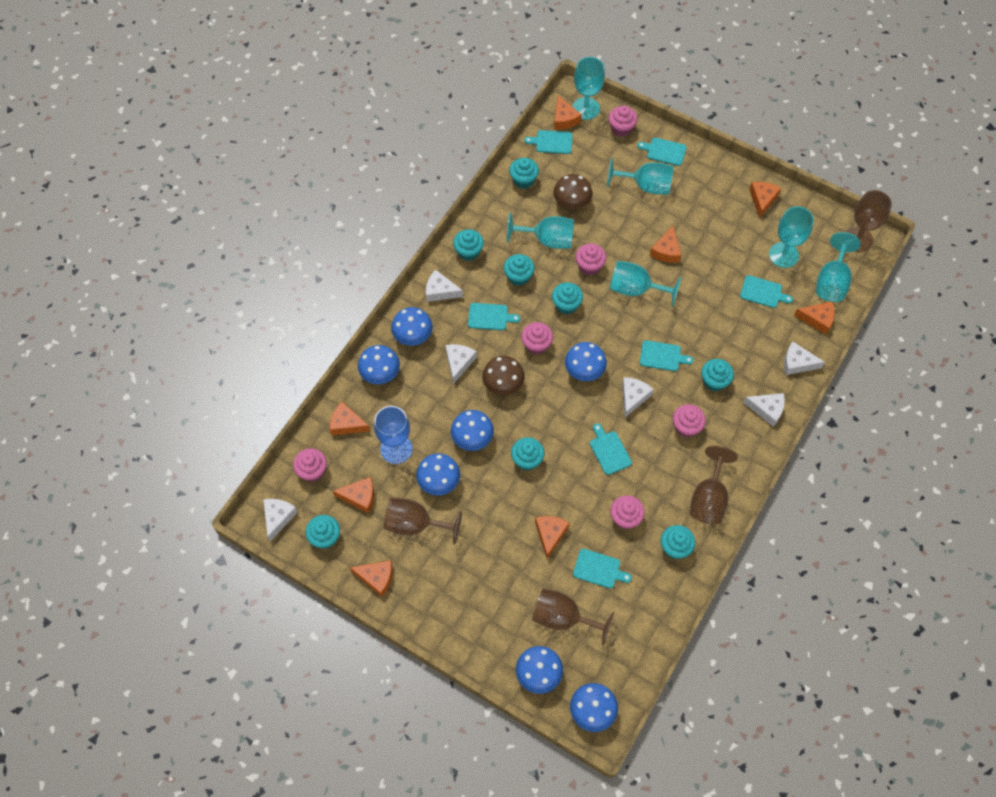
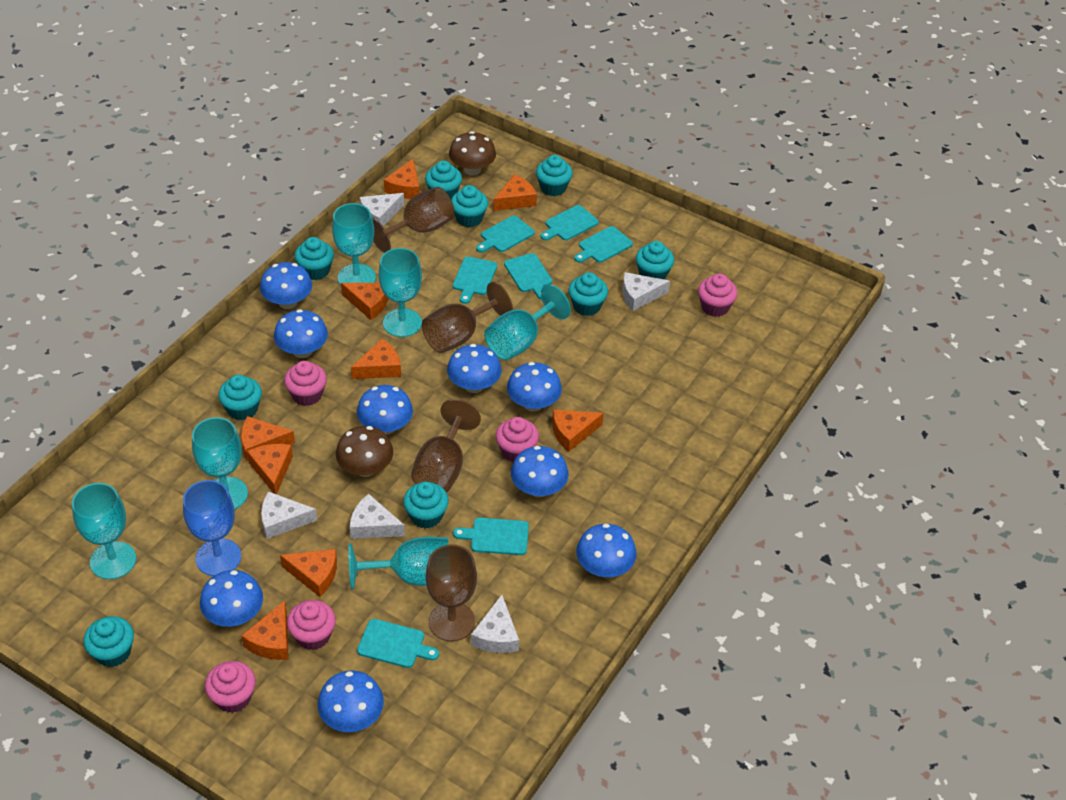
blue mushroom: [358,345,400,384] [391,307,433,346] [416,453,460,496] [451,410,494,451] [516,646,563,694] [565,342,607,381] [570,683,618,732] = 7 -> [200,570,263,627] [260,262,312,309] [274,309,328,358] [318,670,384,732] [357,385,413,435] [447,344,502,393] [507,362,562,412] [511,446,568,497] [576,523,637,577] = 9
orange cheese: [330,402,370,435] [333,477,374,513] [350,560,393,597] [535,516,569,559] [554,95,582,130] [650,226,681,263] [749,182,781,218] [794,301,835,334] = 8 -> [241,416,295,461] [241,600,289,660] [247,444,293,494] [280,549,337,597] [341,283,388,320] [351,339,401,379] [384,159,420,199] [493,174,537,211] [552,410,604,452] = 9
pink cupcake: [293,448,327,482] [521,322,553,355] [575,244,606,275] [608,106,637,137] [610,495,645,529] [673,404,706,437] = 6 -> [205,661,256,713] [284,361,327,406] [287,600,336,650] [496,417,539,462] [698,274,738,317] = 5
turquoise cupcake: [306,515,340,549] [453,229,484,261] [504,254,535,286] [509,158,539,189] [511,437,544,471] [552,282,583,314] [661,525,695,559] [701,359,734,391] = 8 -> [84,616,134,667] [219,375,262,420] [295,237,334,280] [403,482,449,528] [425,161,462,199] [451,185,488,227] [536,155,573,196] [569,272,608,316] [636,241,674,279] = 9
white cheese: [263,499,298,542] [426,270,463,302] [445,344,477,384] [622,377,654,417] [743,393,785,427] [784,341,825,375] = 6 -> [261,491,317,539] [350,494,405,539] [360,193,404,227] [471,595,519,653] [622,272,670,311] = 5

